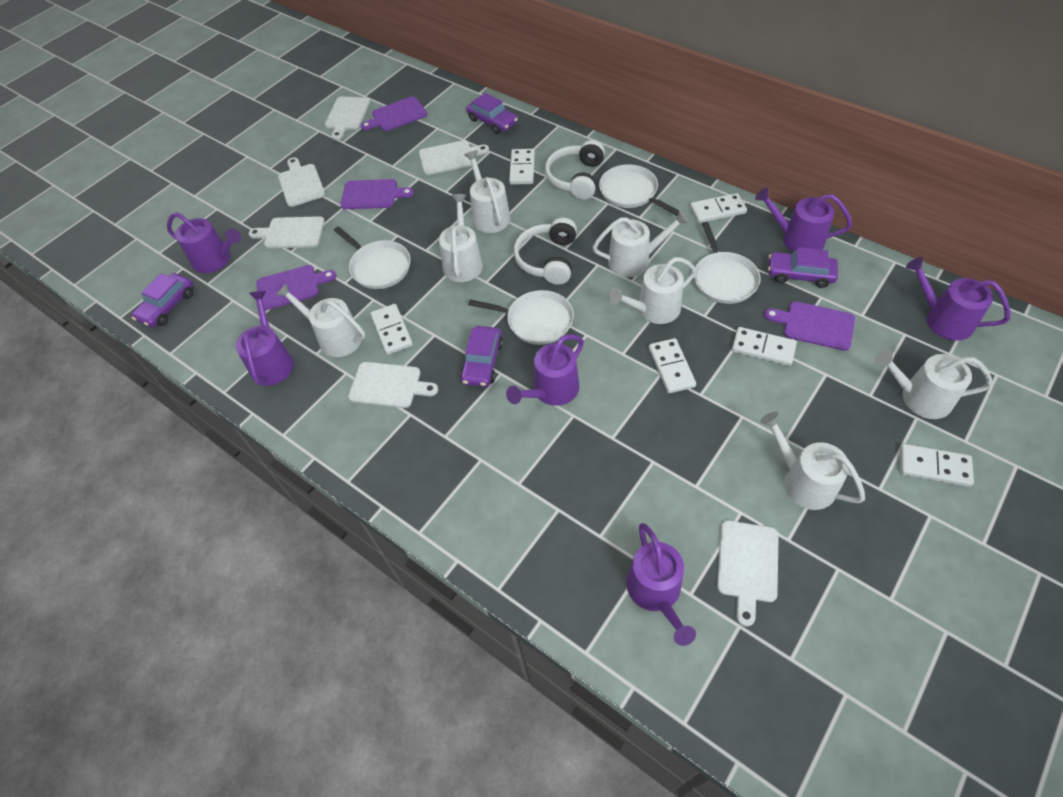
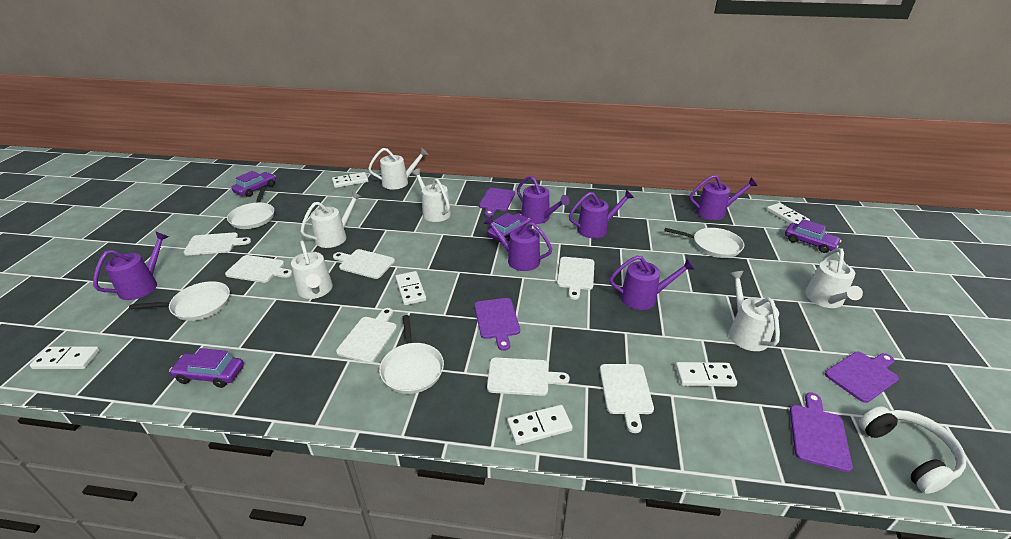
white cutting board: [249,216,325,248] [278,157,325,207] [325,97,370,140] [348,362,438,408] [419,140,489,175] [717,520,779,626] = 6 -> [183,232,251,255] [225,255,292,283] [333,249,395,279] [336,308,397,363] [487,357,570,396] [557,257,594,300] [600,364,654,433] = 7
white headphones: [514,218,577,285] [545,140,605,200] = 2 -> [859,406,967,494] = 1
white watering can: [276,283,366,357] [439,194,483,282] [464,150,511,233] [593,210,689,277] [609,257,696,324] [760,412,865,510] [875,350,992,419] = 7 -> [291,241,333,299] [301,191,361,248] [368,148,428,190] [411,168,451,222] [729,271,780,351] [805,248,863,308] = 6

